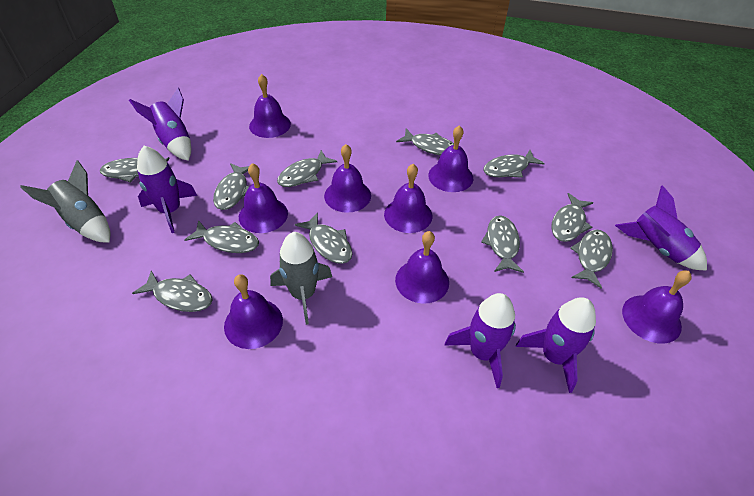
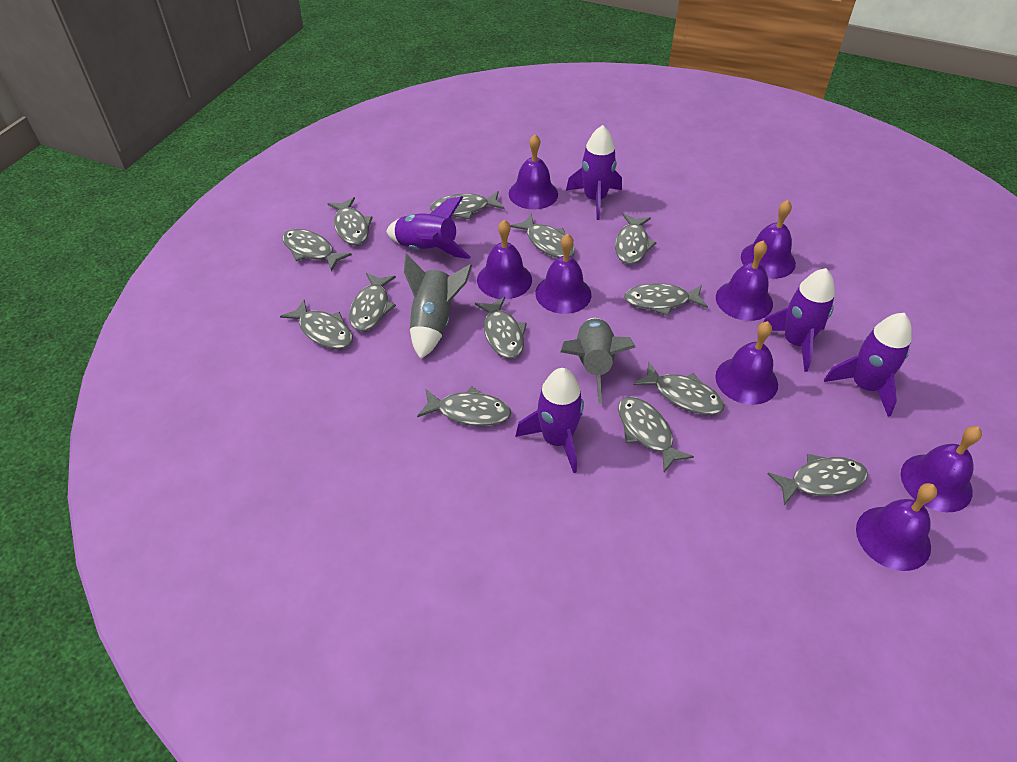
grey fish: [100,157,170,183] [132,271,213,312] [184,220,259,253] [213,163,249,210] [277,150,337,187] [295,212,352,264] [396,129,454,155] [481,215,524,273] [483,150,545,178] [551,193,594,242] [570,230,613,288] = 11 -> [280,299,353,349] [282,229,352,271] [327,197,373,245] [349,273,396,331] [417,387,511,426] [430,191,505,219] [475,297,527,359] [510,214,575,258] [615,214,657,264] [618,397,694,472] [624,283,708,316] [633,362,725,415] [768,454,868,505] = 13

